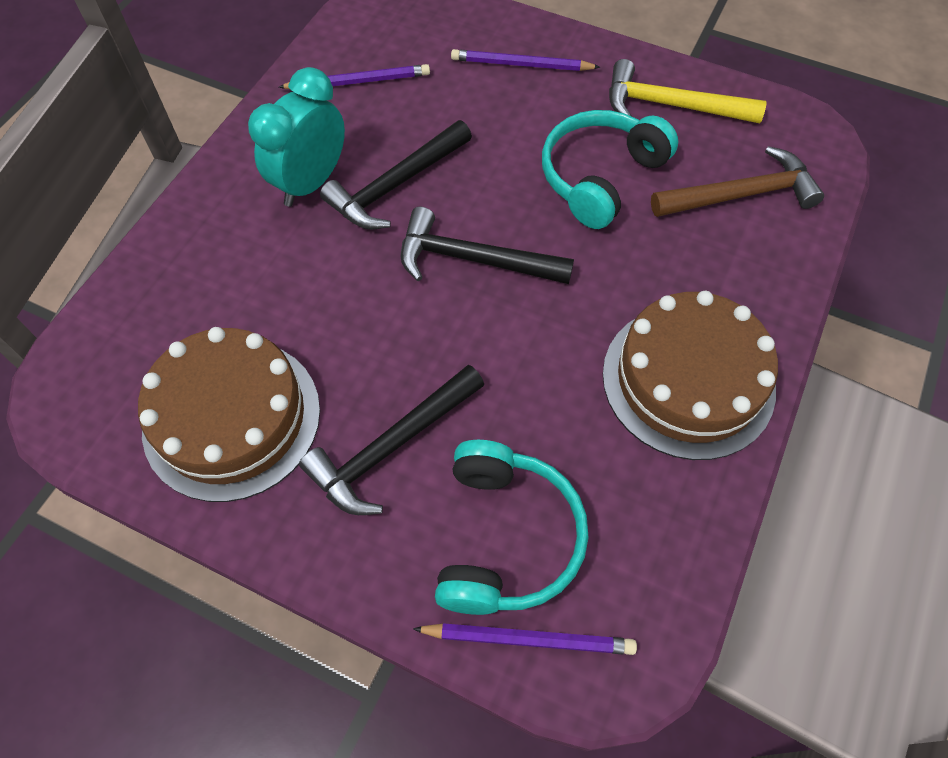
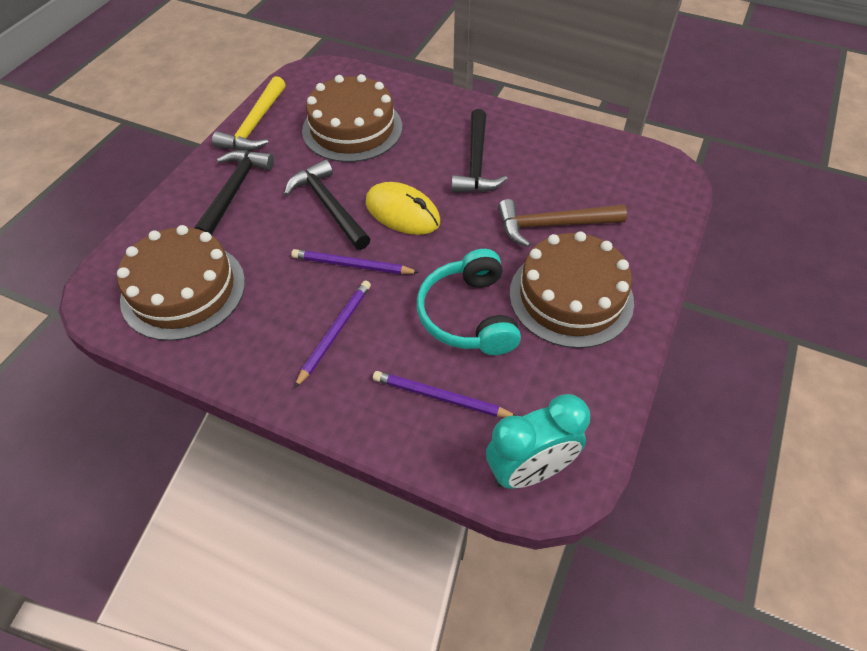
brown cake: [138,327,320,502] [603,291,778,460] = 2 -> [117,225,245,341] [302,74,402,162] [509,231,634,348] = 3
turquoise headphones: [435,440,589,615] [542,110,678,229] = 2 -> [417,249,521,355] = 1
yellow mouse: none = 0 -> [366,182,440,235] = 1

